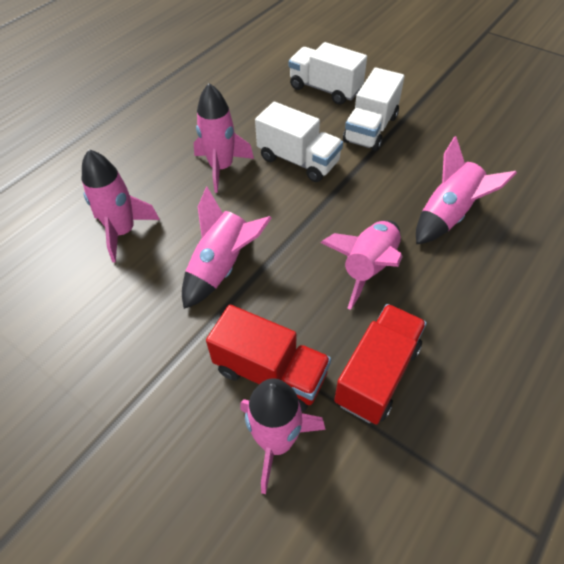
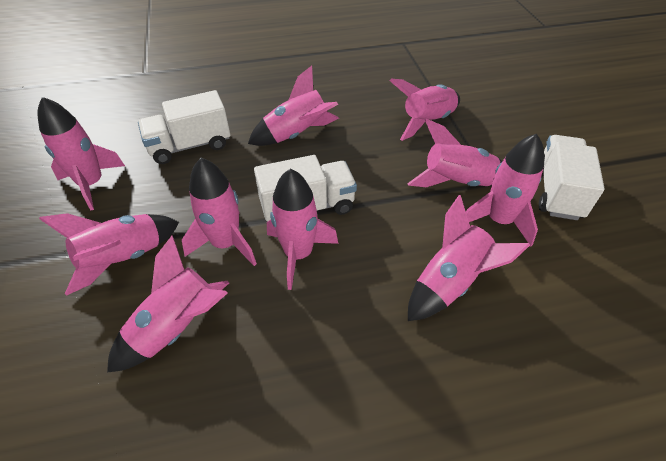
pink rocket: [82,149,160,262] [182,187,271,309] [194,83,254,193] [240,378,325,494] [321,220,403,310] [416,136,517,245] = 6 -> [38,97,125,210] [39,213,179,296] [107,235,229,373] [182,158,257,266] [248,66,339,146] [267,169,338,290] [389,79,460,141] [407,119,503,187] [408,195,530,321] [466,134,544,246] = 10
red truck: [206,305,331,412] [334,304,427,424] = 2 -> none = 0

